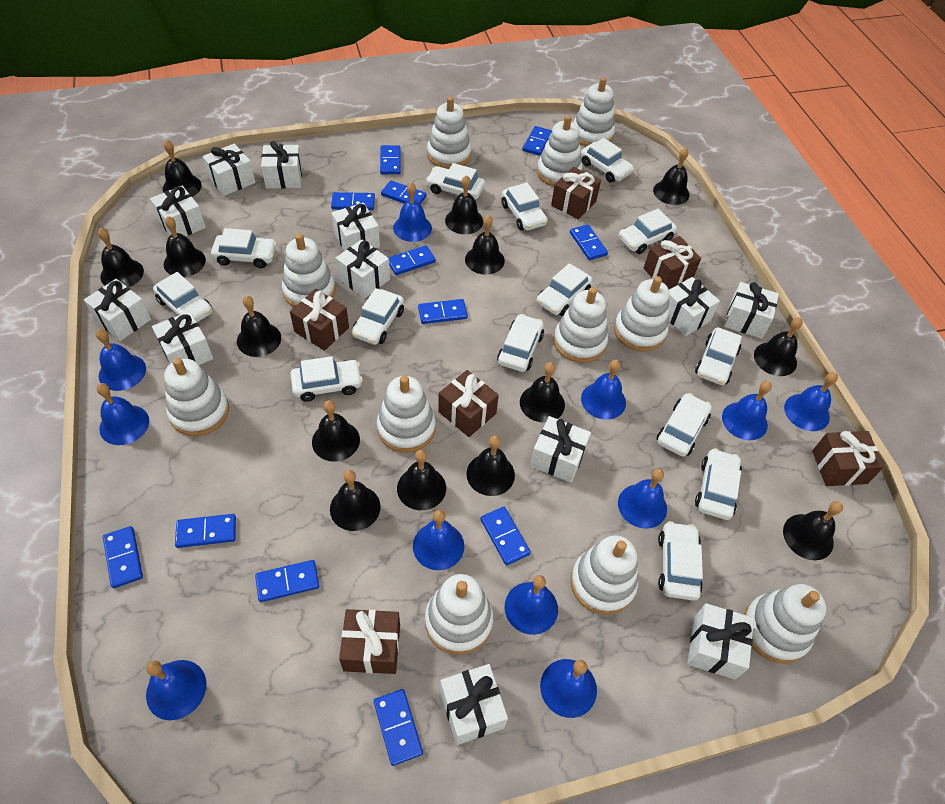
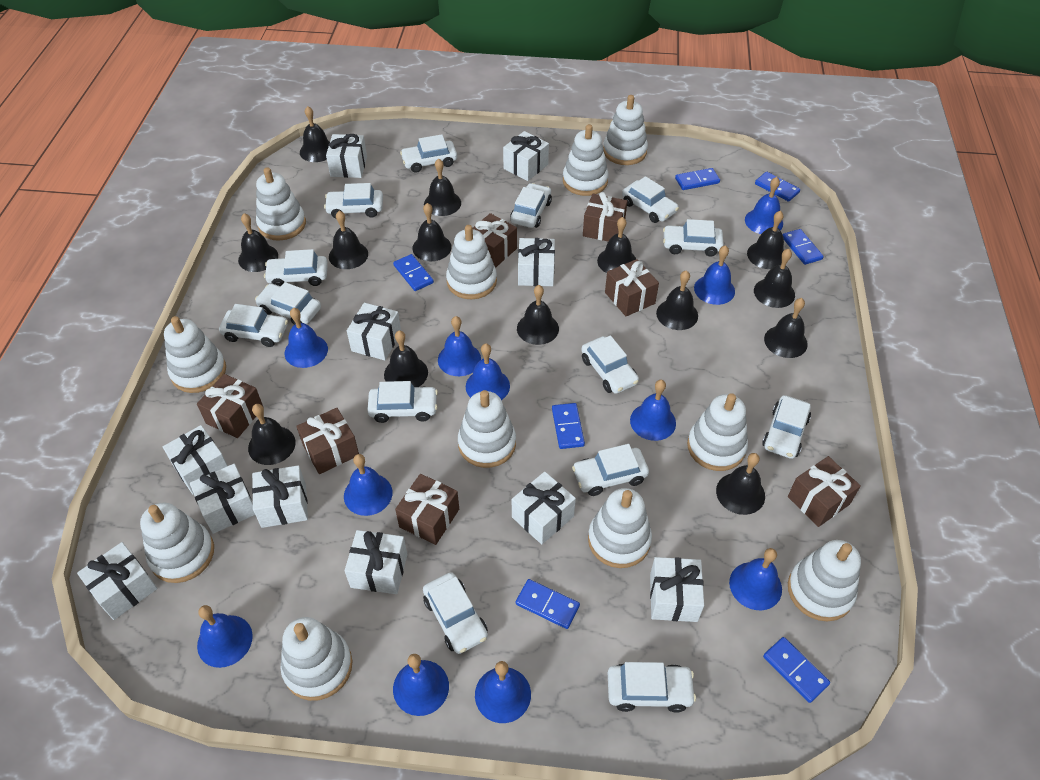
blue domino: [103,526,143,588] [175,514,236,548] [255,560,319,602] [331,192,375,210] [373,689,423,766] [380,145,401,174] [381,180,426,204] [388,245,436,275] [418,299,468,324] [480,507,531,565] [522,126,552,156] [570,224,608,260] = 12 -> [393,254,434,291] [516,579,580,629] [552,403,585,449] [675,168,720,190] [755,172,800,202] [763,637,830,703] [783,229,824,265] = 7
brown gift: [290,289,349,351] [339,609,400,674] [438,370,499,437] [551,167,601,219] [644,236,701,289] [812,431,884,486] = 6 -> [197,374,264,438] [296,408,359,474] [395,474,459,545] [473,213,517,268] [583,192,627,241] [605,259,659,316] [788,456,861,527] = 7
white gift: [84,279,151,341] [150,186,206,237] [152,311,213,365] [203,144,255,196] [261,141,302,188] [332,203,380,251] [335,239,390,298] [440,664,508,745] [530,416,591,483] [669,277,720,336] [687,603,754,679] [724,282,779,339] = 12 -> [77,542,158,620] [163,425,228,495] [190,464,255,534] [252,465,308,528] [326,134,367,178] [345,530,407,594] [347,303,401,360] [503,131,549,181] [512,472,576,544] [518,238,555,286] [650,557,704,622] = 11

